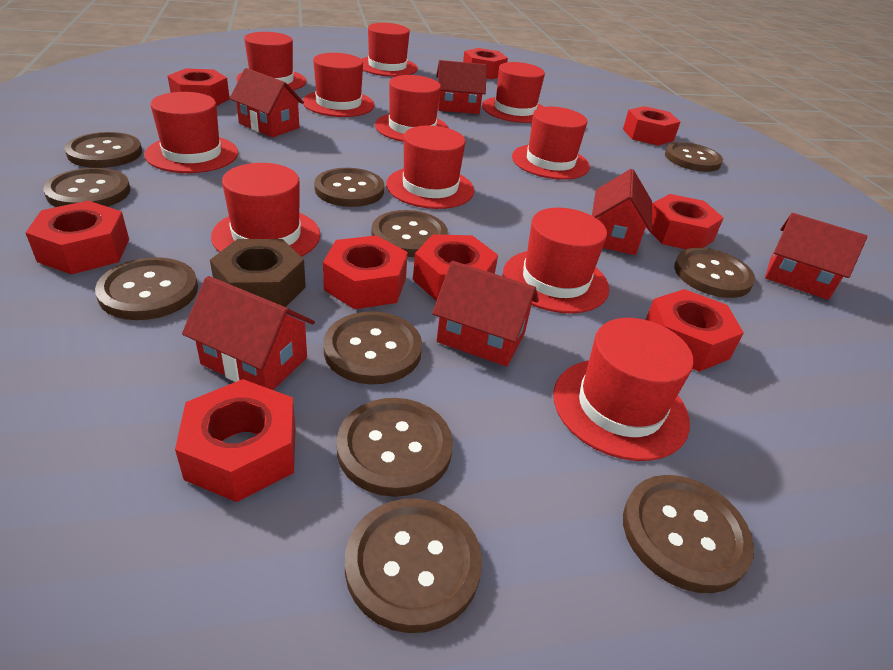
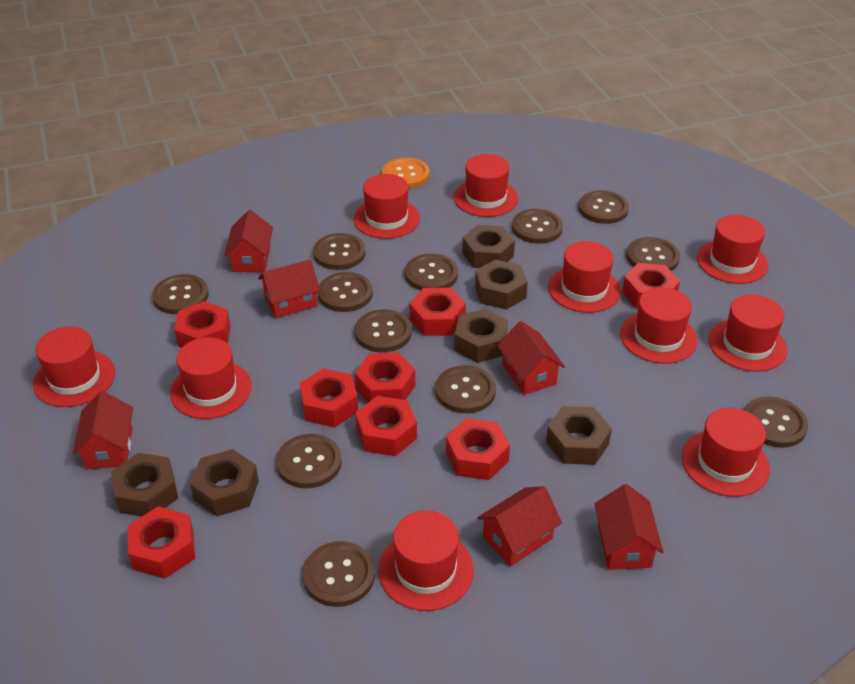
brown button: [43,168,130,207] [64,132,142,168] [95,257,198,320] [314,168,384,207] [323,311,422,384] [337,398,453,497] [345,498,482,633] [371,210,448,257] [623,475,754,593] [665,142,723,172] [674,248,755,298] = 11 -> [152,274,209,314] [276,434,342,488] [303,541,375,607] [313,233,366,270] [318,272,373,312] [355,309,412,352] [405,254,458,291] [435,365,496,413] [512,209,563,244] [579,190,629,224] [626,237,680,271] [745,397,808,448] = 12
brown nut: [210,239,306,307] = 1 -> [111,453,178,517] [190,449,259,517] [455,309,508,363] [462,225,515,268] [475,259,528,310] [546,406,612,465] = 6
orange button: none = 0 -> [382,158,430,188] = 1
red hat: [144,92,238,173] [211,163,320,257] [237,32,306,90] [303,53,375,117] [361,23,418,77] [375,75,449,142] [386,126,474,209] [482,62,545,123] [503,208,609,314] [512,107,590,180] [553,318,694,461] = 11 -> [33,327,115,407] [170,337,252,419] [354,174,420,239] [379,510,474,611] [454,154,519,217] [548,241,621,313] [620,287,697,364] [682,408,770,497] [697,215,768,284] [709,294,788,372] = 10
red nut: [25,201,129,275] [168,68,230,106] [175,379,296,502] [323,235,408,309] [413,234,498,301] [463,48,508,79] [623,106,680,146] [646,194,724,249] [646,289,744,372] = 9 -> [128,506,195,579] [174,301,230,348] [300,368,358,428] [355,352,415,402] [355,396,417,456] [410,288,466,336] [446,418,510,480] [622,263,680,309] = 8

